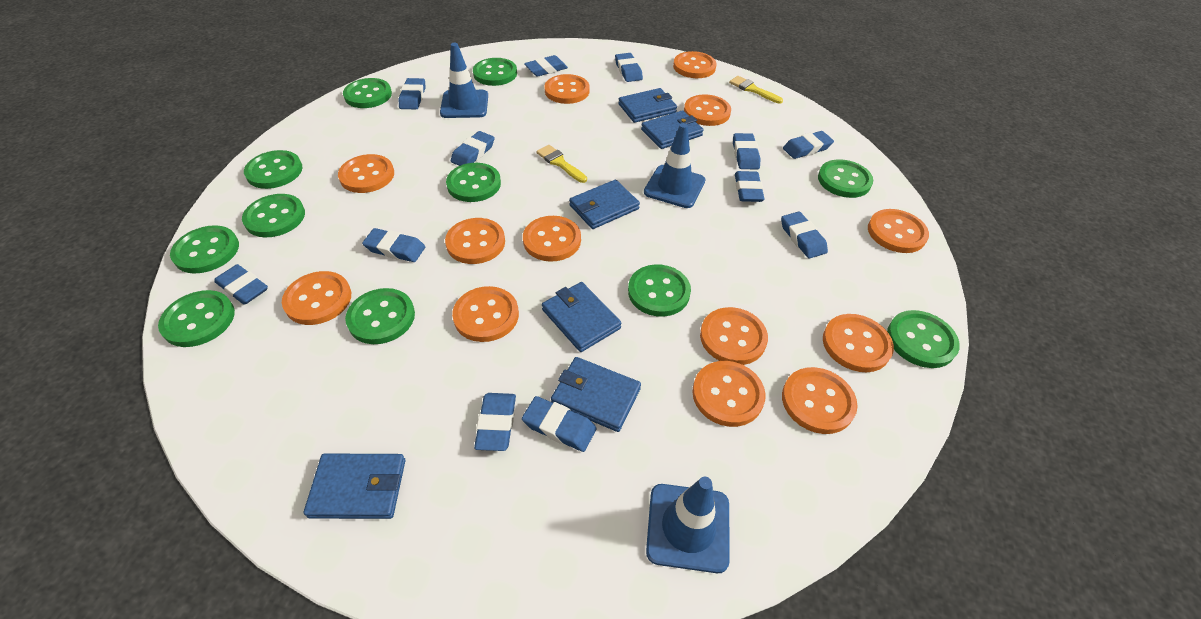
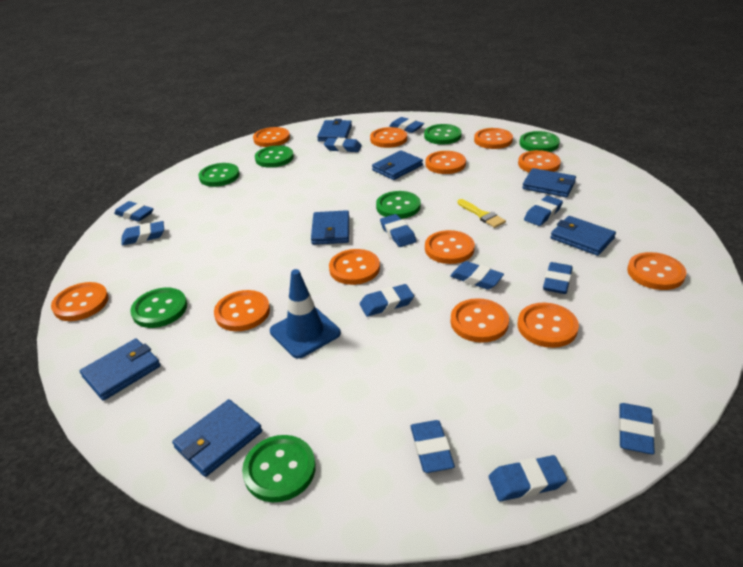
blue traffic cone: [440,43,488,118] [644,123,705,208] [646,477,730,573] = 3 -> [270,269,341,359] = 1
blue wallet: [303,453,405,519] [542,282,622,352] [551,357,641,432] [569,180,640,229] [618,88,677,123] [641,110,704,149] = 6 -> [80,339,161,401] [172,399,262,477] [311,210,349,245] [317,119,352,142] [372,150,423,180] [522,168,576,197] [550,216,616,256] = 7
green button: [158,290,235,347] [170,225,239,274] [242,194,305,237] [244,150,302,189] [343,78,392,108] [345,288,415,344] [446,163,501,202] [473,58,517,86] [628,264,691,317] [818,159,873,198] [887,310,960,368] = 11 -> [130,288,187,328] [198,163,240,187] [242,435,316,502] [255,145,294,168] [376,191,421,219] [424,124,462,145] [519,131,560,152] = 7
orange button: [282,271,351,325] [338,154,394,193] [445,218,505,264] [452,286,519,342] [523,216,581,262] [544,74,590,104] [673,51,716,78] [684,94,731,126] [692,361,766,427] [700,307,768,365] [782,367,858,434] [823,314,894,372] [868,209,929,253] = 13 -> [51,282,109,321] [214,290,270,331] [253,127,290,147] [329,249,380,285] [370,127,407,148] [425,230,475,264] [426,151,466,174] [450,298,509,343] [474,128,513,149] [518,150,561,173] [518,303,579,348] [627,252,687,290] = 12
yellow brush: [536,145,587,183] [729,76,783,104] = 2 -> [457,199,506,228] = 1

